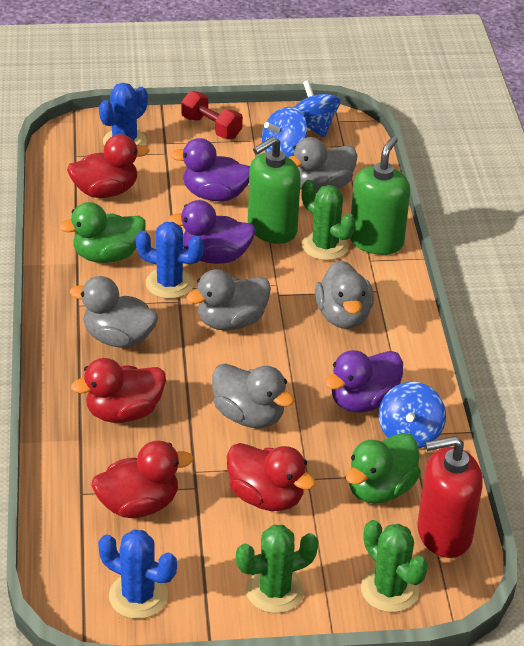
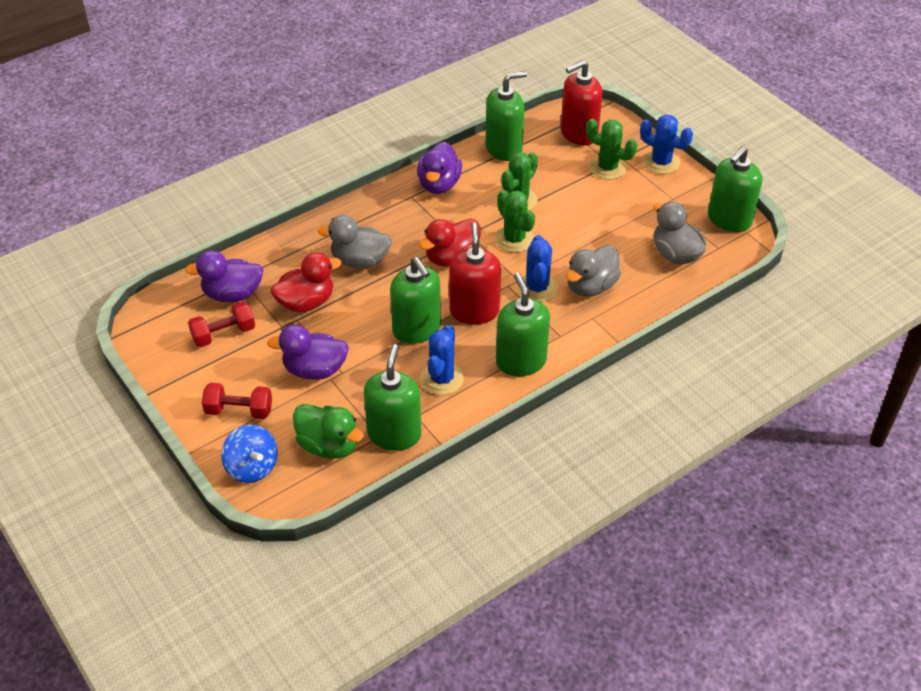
blue spinning top: [262,107,307,157] [294,80,340,138] [379,382,446,448] = 3 -> [221,425,278,483] = 1
green duck: [59,202,146,263] [346,433,421,504] = 2 -> [293,404,364,459] = 1
green soap dispenser: [248,136,301,244] [350,136,410,255] = 2 -> [364,344,422,451] [390,257,441,344] [485,71,527,161] [496,273,550,376] [708,146,762,232] = 5
grey duck: [70,276,158,348] [186,269,271,331] [212,363,295,428] [288,137,357,193] [315,260,374,329] = 5 -> [317,215,392,268] [566,245,621,297] [653,202,706,265] = 3
red duck: [67,134,150,198] [71,358,166,423] [91,441,193,518] [227,443,316,511] = 4 -> [270,252,342,312] [419,218,480,267] = 2
red dumbbell: [181,91,243,139] = 1 -> [188,301,255,347] [202,383,272,419] = 2
red soap dispenser: [417,436,483,558] = 1 -> [449,222,501,325] [561,60,603,145] = 2

